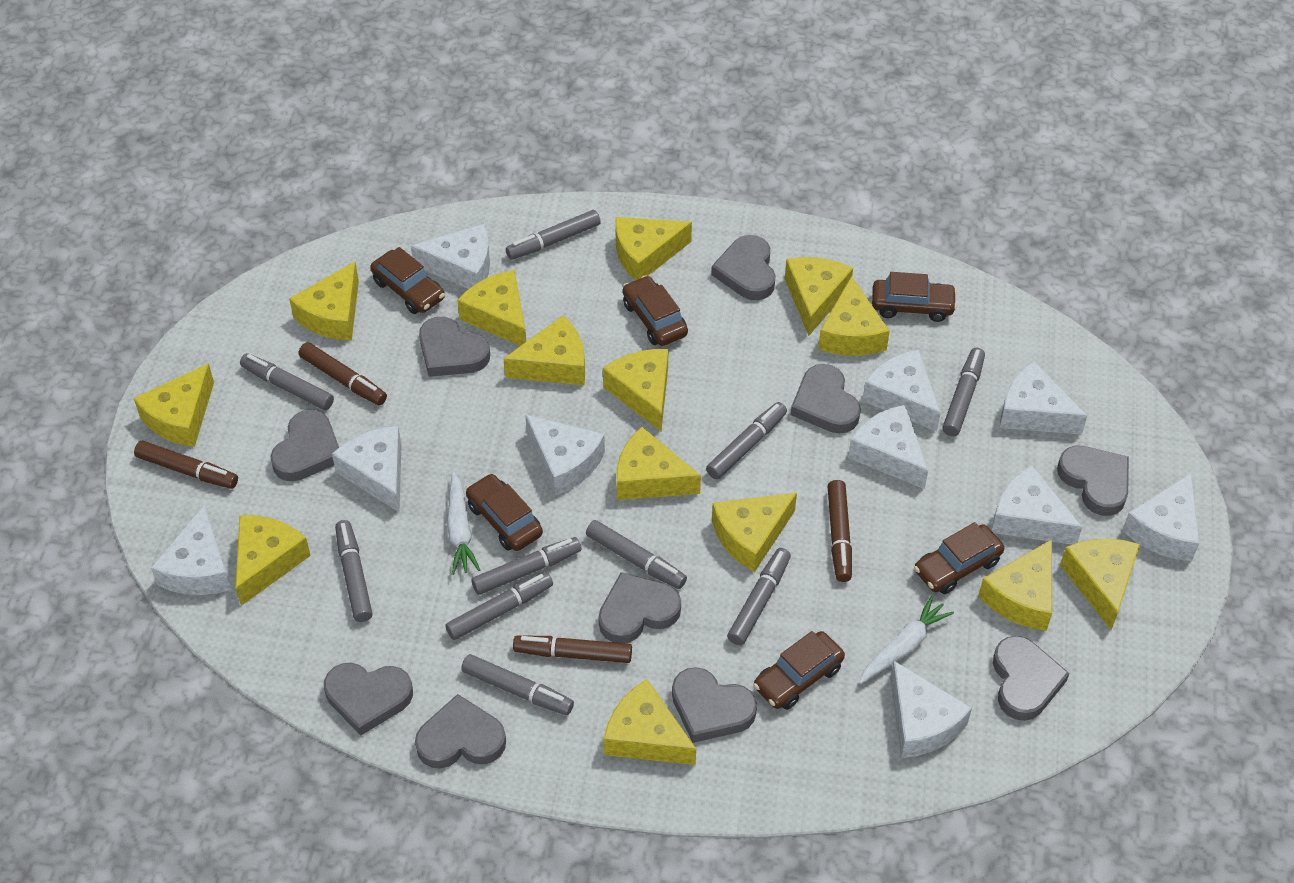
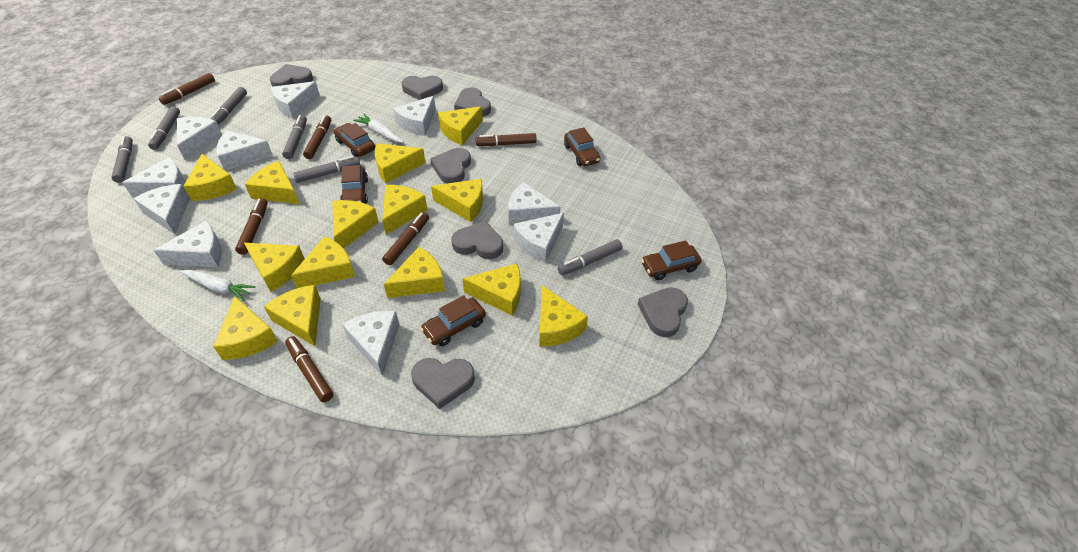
brown car: [370,247,445,314] [466,473,543,551] [623,275,688,346] [753,631,845,710] [872,272,957,322] [914,522,1004,594] = 6 -> [334,123,375,157] [340,165,368,204] [420,295,486,346] [564,128,600,166] [641,241,702,280] = 5
brown marker: [134,441,238,489] [299,342,387,406] [513,635,632,663] [827,480,852,582] = 4 -> [159,73,215,105] [235,198,268,255] [285,336,333,402] [303,115,331,159] [382,212,429,265] [476,133,536,146] = 6
grey heart: [270,410,339,481] [324,663,413,735] [415,694,506,769] [419,317,490,377] [599,572,681,643] [672,667,757,743] [711,235,776,300] [791,364,861,433] [993,636,1069,721] [1057,446,1129,516] = 10 -> [270,64,313,87] [401,76,443,100] [411,358,475,409] [430,148,471,183] [451,221,503,259] [454,87,491,116] [638,287,688,337] = 7
grey marker: [240,353,334,410] [335,520,373,622] [445,572,553,640] [461,654,574,715] [471,537,581,595] [506,210,601,260] [586,520,687,589] [706,402,787,479] [727,548,791,645] [942,348,985,436] = 10 -> [111,136,133,183] [148,106,180,150] [211,87,247,125] [282,115,307,159] [293,156,360,183] [558,239,622,275] = 6

